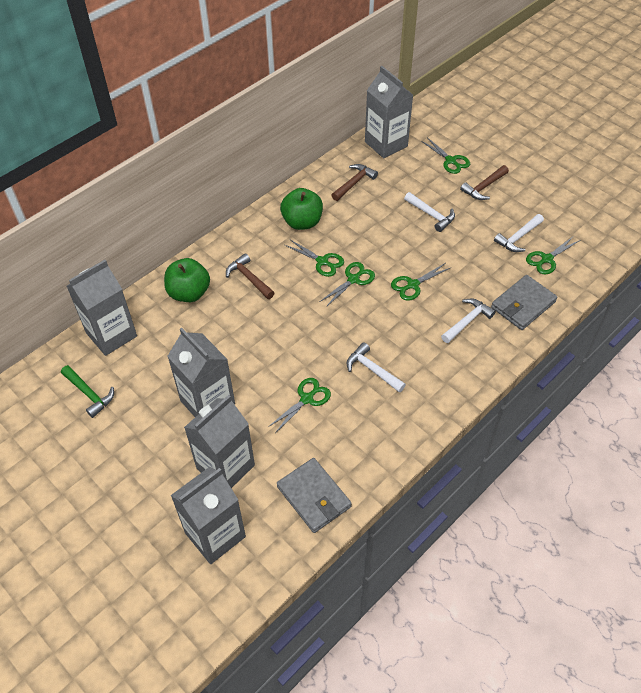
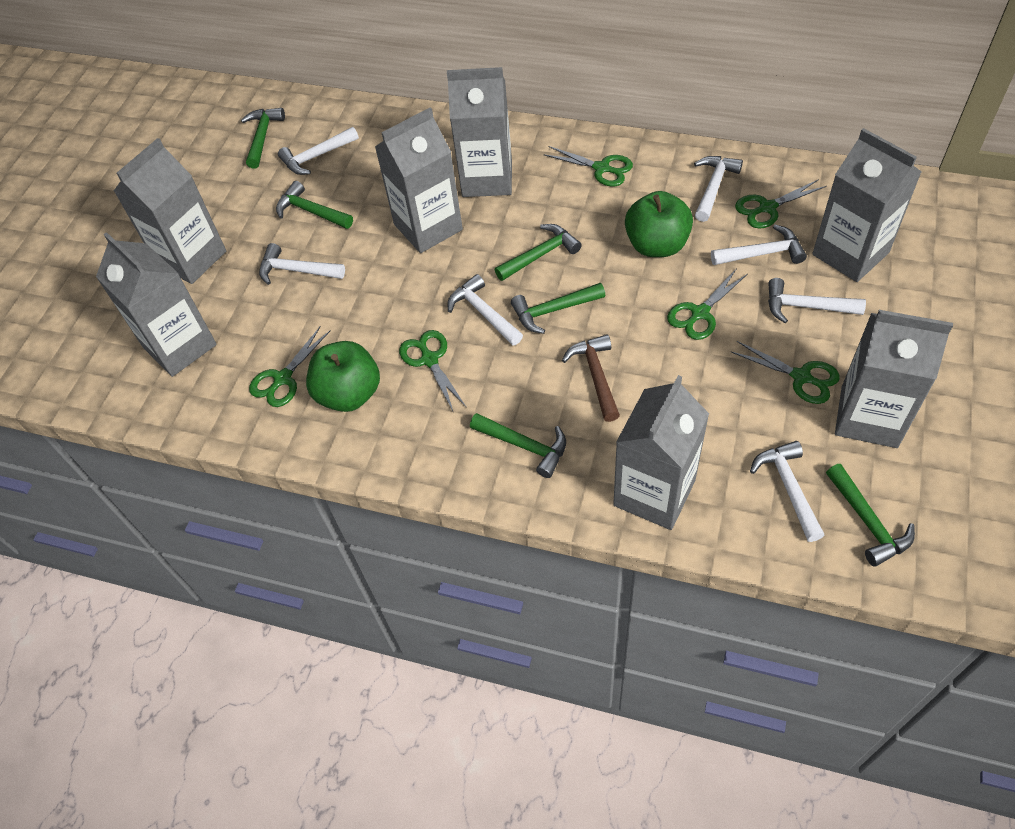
brown hammer: [226,253,275,299] [331,164,378,201] [460,165,509,200] = 3 -> [562,334,620,422] = 1
green hammer: [61,365,114,418] = 1 -> [241,108,285,169] [276,181,353,229] [470,413,566,478] [495,224,582,281] [511,283,605,334] [826,464,915,567] = 6
grey carton: [67,260,137,356] [167,328,235,417] [170,467,246,564] [184,395,255,488] [365,66,413,158] = 5 -> [96,232,217,377] [114,138,226,284] [375,108,463,253] [447,67,512,197] [613,375,709,530] [812,128,922,282] [835,310,953,448] = 7
grey wallet: [277,458,352,533] [491,275,558,330] = 2 -> none = 0
white hammer: [347,342,406,393] [404,192,455,232] [441,298,496,343] [494,214,544,252] = 4 -> [259,243,345,285] [278,127,359,175] [448,274,523,346] [694,156,743,222] [711,225,807,265] [750,441,824,542] [768,278,866,323] = 7

